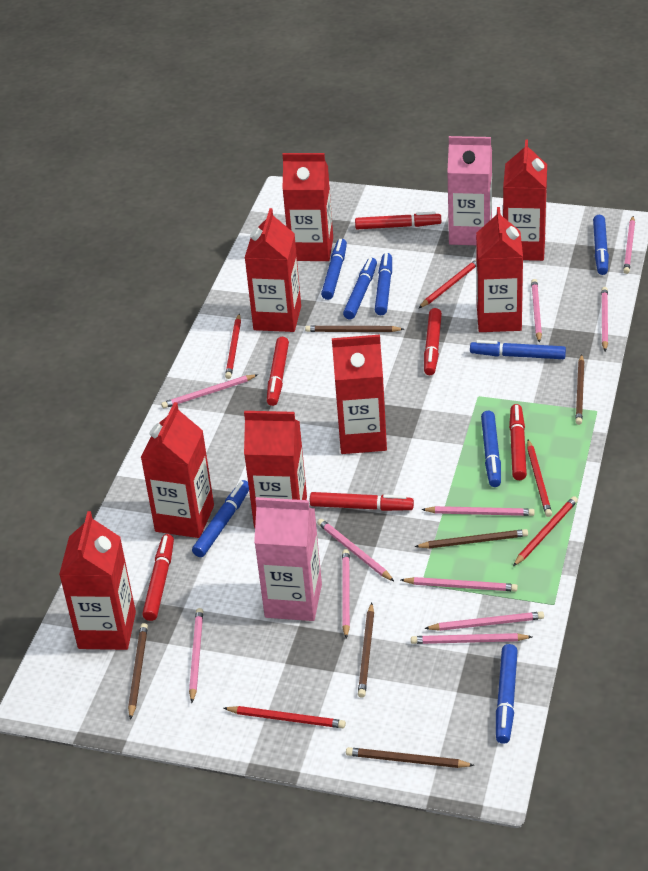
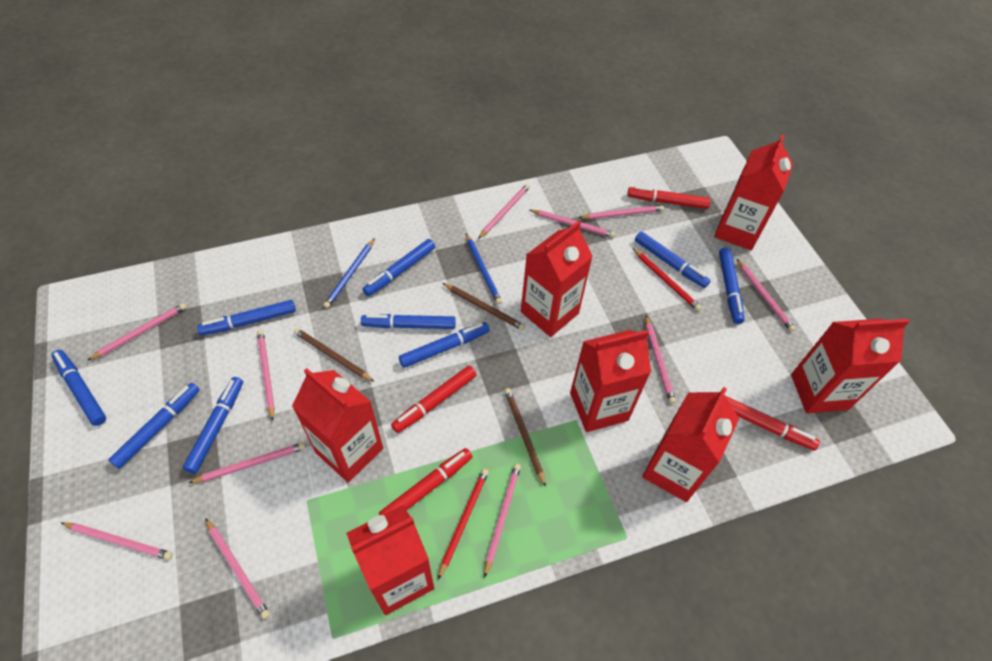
blue marker: [192,480,249,557] [321,239,347,300] [343,258,377,319] [375,253,392,315] [470,340,566,359] [481,411,501,487] [496,644,518,744] [593,215,609,275] = 8 -> [52,350,106,426] [109,383,200,469] [183,377,243,474] [197,300,296,335] [361,314,456,329] [362,239,435,296] [399,322,490,368] [635,231,710,288] [719,247,744,324] = 9
blue pencil: none = 0 -> [323,238,375,308] [466,234,502,305] = 2
brown pencil: [128,623,148,720] [305,325,404,332] [346,747,475,768] [358,603,374,698] [414,529,528,549] [575,354,585,425] = 6 -> [294,328,374,382] [442,283,525,330] [504,388,546,487] = 3
pink carton: [254,497,322,621] [447,136,492,245] = 2 -> none = 0
red carton: [59,511,136,650] [141,402,214,538] [244,411,307,528] [245,208,301,332] [282,153,333,261] [332,335,387,454] [476,207,523,332] [503,140,547,261] = 8 -> [292,368,383,482] [346,505,434,615] [521,221,593,337] [570,330,651,432] [642,387,739,502] [714,134,793,250] [791,319,910,414] = 7
red marker: [142,534,174,621] [267,337,289,406] [310,492,414,511] [355,211,441,229] [424,308,442,375] [509,404,527,480] = 6 -> [379,448,473,515] [391,366,476,433] [627,186,711,209] [725,396,820,450] = 4
red pencil: [223,706,346,728] [225,314,241,379] [419,259,476,308] [513,496,578,566] [527,439,552,517] = 5 -> [438,469,489,580] [633,248,701,311] = 2

